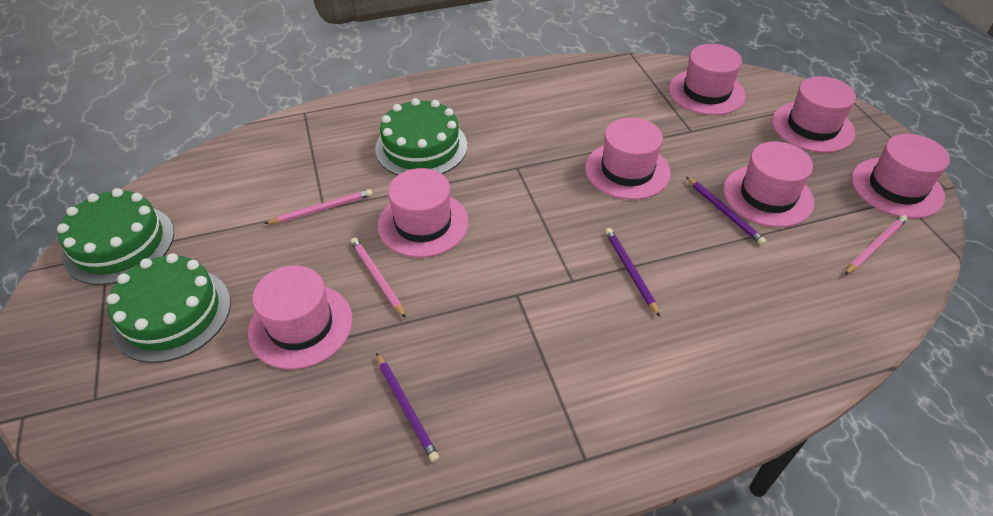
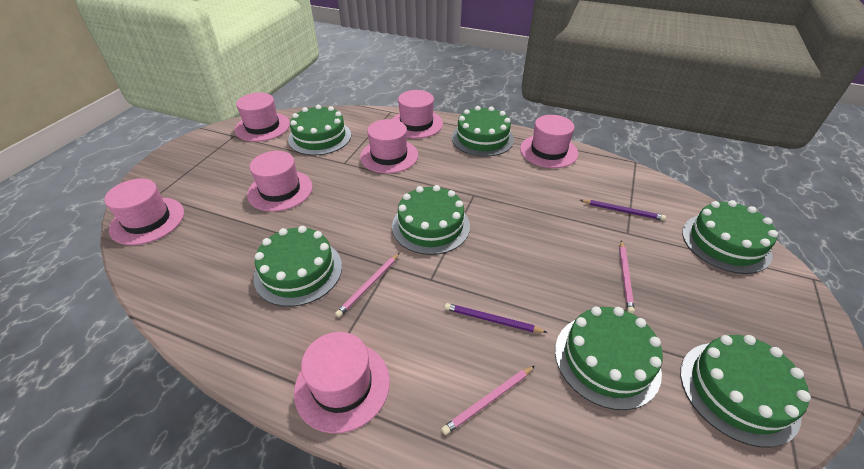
green cake: [57,188,174,285] [107,253,231,363] [375,98,467,175] = 3 -> [253,226,342,307] [288,105,351,155] [392,185,470,255] [452,106,514,157] [555,307,663,410] [680,335,811,447] [682,200,778,274] = 7
purple pencil: [376,353,439,462] [605,228,660,317] [687,177,766,245] = 3 -> [444,303,548,333] [580,200,666,221] = 2

